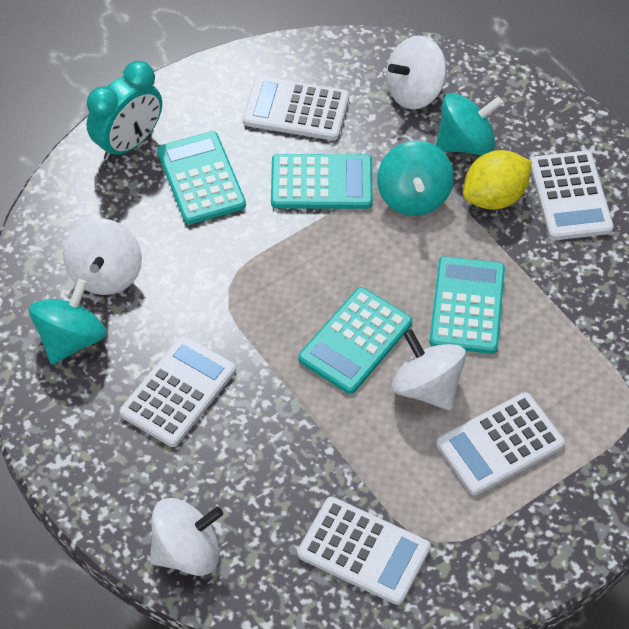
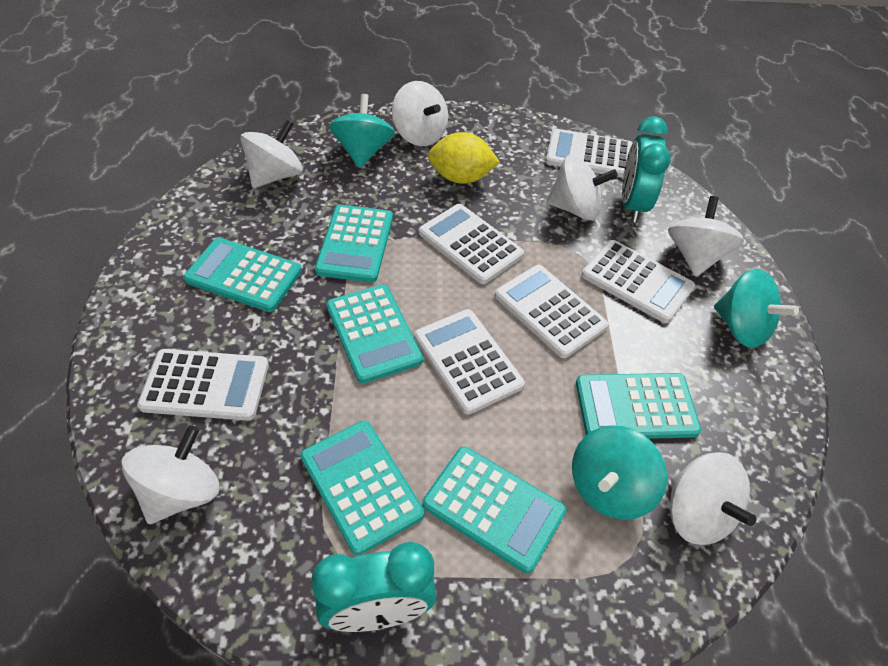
turquoise calculator: [157,131,246,224] [271,154,373,209] [299,287,412,394] [429,256,505,354] = 4 -> [183,238,302,312] [301,420,424,555] [315,205,393,283] [326,284,423,383] [422,446,566,573] [576,373,701,439] = 6
turquoise clock: [87,61,162,161] = 1 -> [311,542,437,632] [622,116,671,222] = 2
white calculator: [120,336,236,447] [243,76,349,141] [297,497,431,605] [436,392,565,495] [530,151,614,240] = 5 -> [137,349,269,421] [414,309,525,414] [419,204,524,284] [495,265,609,358] [546,129,633,178] [582,240,695,323] = 6
white spinning top: [63,218,142,295] [150,498,223,576] [386,36,446,109] [392,329,466,411] = 4 -> [122,425,220,524] [240,119,303,188] [392,81,448,146] [546,155,618,220] [668,196,744,277] [670,452,756,545] = 6

